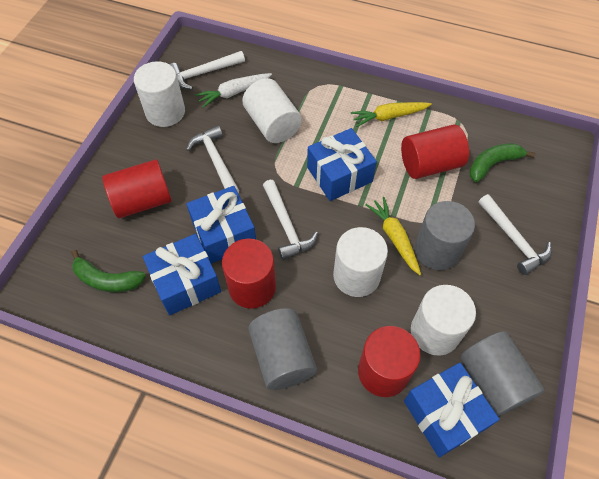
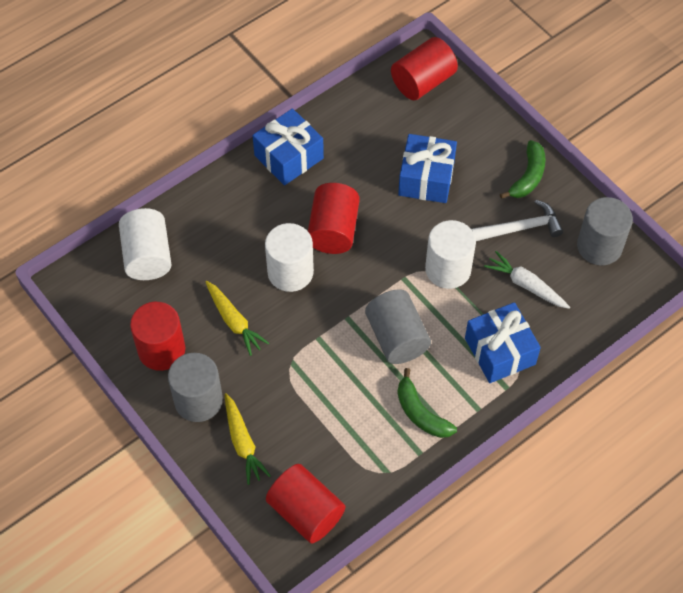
blue gift: [143,234,221,315] [186,186,256,264] [307,128,377,201] [404,363,500,458] = 4 -> [252,108,324,185] [398,134,457,203] [465,302,541,383] = 3
white cylinder: [134,61,185,127] [242,78,302,143] [333,227,388,297] [411,285,476,355] = 4 -> [119,208,172,280] [265,223,314,292] [425,220,476,289] = 3
white hammer: [169,51,245,90] [186,126,239,193] [263,180,318,260] [479,194,552,275] = 4 -> [471,200,563,241] = 1

